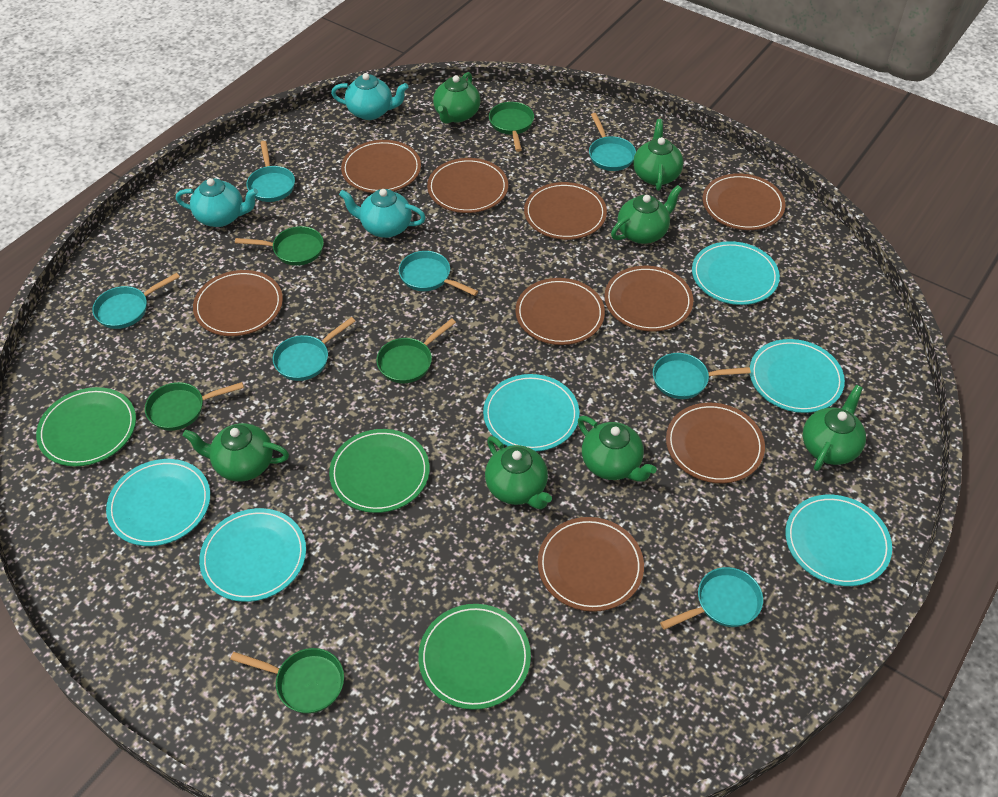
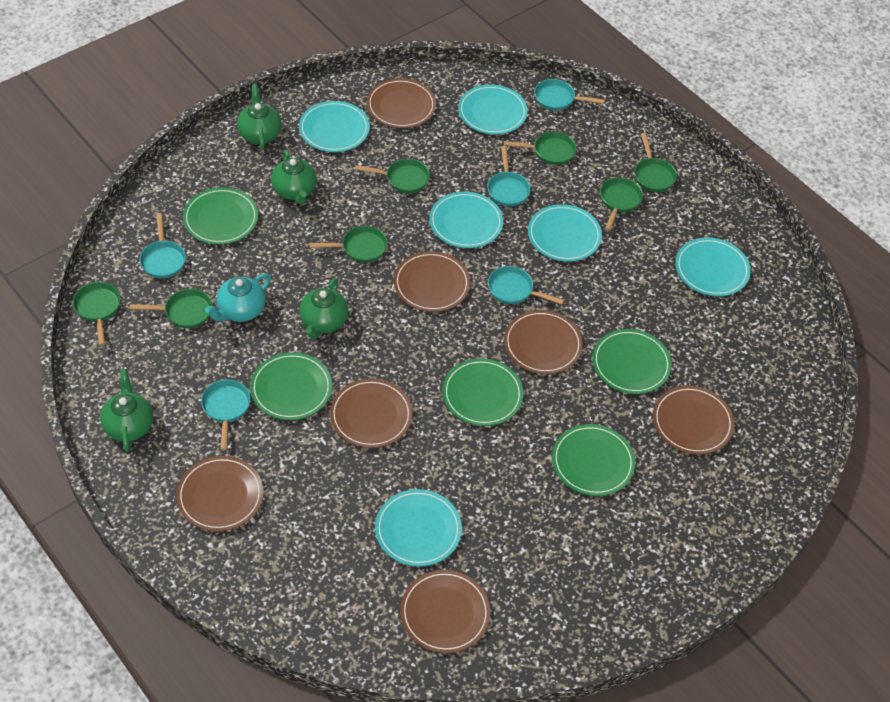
brown plate: [193,270,283,336] [341,140,421,193] [427,158,508,213] [515,278,605,345] [524,182,607,240] [538,517,644,612] [604,266,693,332] [666,403,765,483] [702,173,785,230] = 9 -> [177,456,264,531] [330,379,413,448] [367,78,436,128] [394,251,470,312] [400,570,490,653] [504,310,583,374] [653,386,734,455] = 7
green pan: [145,382,244,431] [230,648,344,714] [235,226,324,266] [376,318,456,383] [489,102,534,152] = 5 -> [73,282,121,346] [130,289,212,328] [309,226,388,263] [355,159,430,193] [504,132,577,165] [600,177,643,231] [634,133,677,192] = 7
green plate: [36,387,136,466] [329,429,430,513] [418,604,531,710] = 3 -> [183,188,258,245] [250,352,332,420] [443,358,523,426] [552,424,635,496] [592,329,672,394] = 5
green teapot: [183,423,289,481] [433,72,480,124] [485,436,552,509] [578,416,657,482] [611,185,682,244] [633,119,684,191] [803,385,866,471] = 7 -> [100,369,153,452] [237,84,281,150] [271,149,317,205] [299,278,348,339] = 4
turquoise pan: [92,273,180,329] [246,141,295,202] [273,317,356,381] [399,251,478,296] [589,113,636,171] [653,353,751,399] [660,567,763,630] = 7 -> [140,213,186,278] [201,379,251,451] [487,146,531,207] [488,266,564,304] [534,79,605,111] = 5
turquoise teapot: [176,178,258,227] [331,73,408,120] [339,189,426,238] = 3 -> [205,273,271,322] = 1

